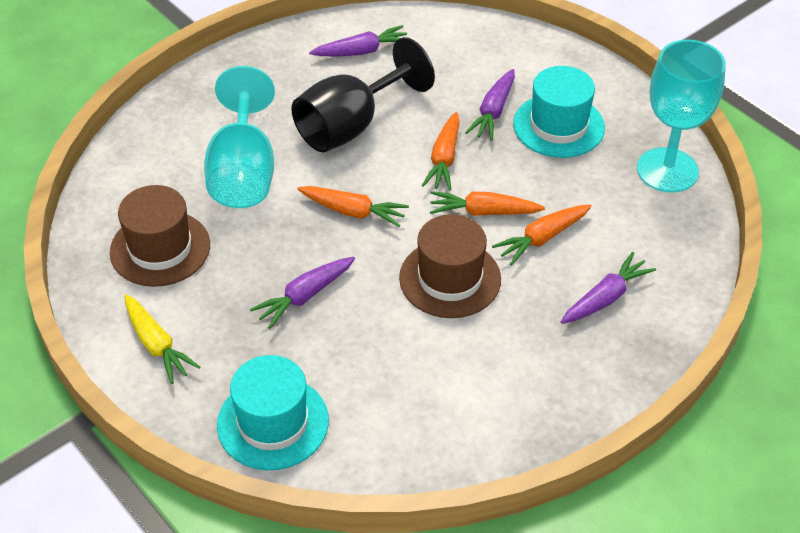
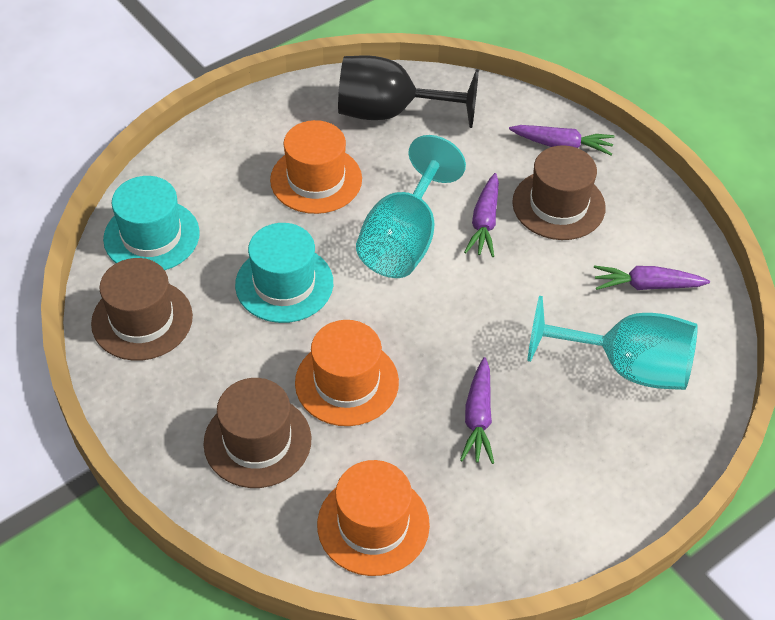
brown hat: [110,185,210,287] [399,214,501,318] = 2 -> [91,258,193,361] [204,378,311,488] [512,145,606,240] = 3
orange carrot: [297,186,409,227] [422,112,460,191] [430,191,545,216] [492,204,592,266] = 4 -> none = 0
orange hat: none = 0 -> [270,120,362,214] [295,320,399,426] [317,460,430,576] = 3
yellow carrot: [124,294,200,384] = 1 -> none = 0

